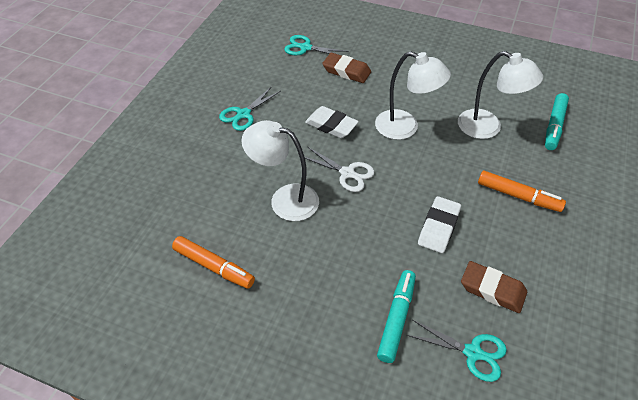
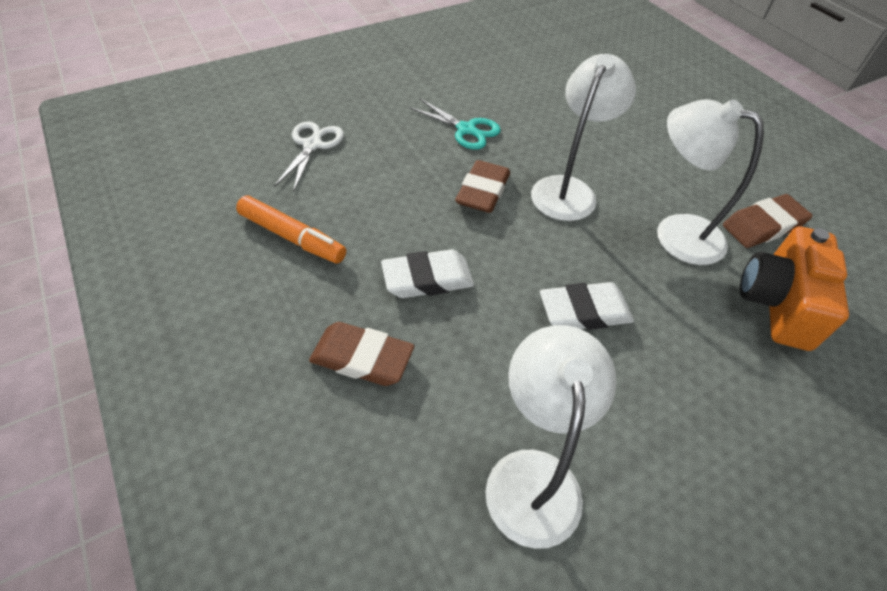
brown eraser: [322,53,371,83] [461,261,527,313] = 2 -> [309,322,414,386] [455,160,510,213] [723,194,813,248] = 3
orange camera: none = 0 -> [740,226,849,351] = 1
orange marker: [172,236,255,289] [478,171,566,212] = 2 -> [236,195,346,264] = 1
turquoise marker: [377,270,416,363] [545,93,569,150] = 2 -> none = 0
turquoise scissors: [219,87,281,131] [284,35,349,55] [407,320,507,382] = 3 -> [408,98,501,150] = 1

